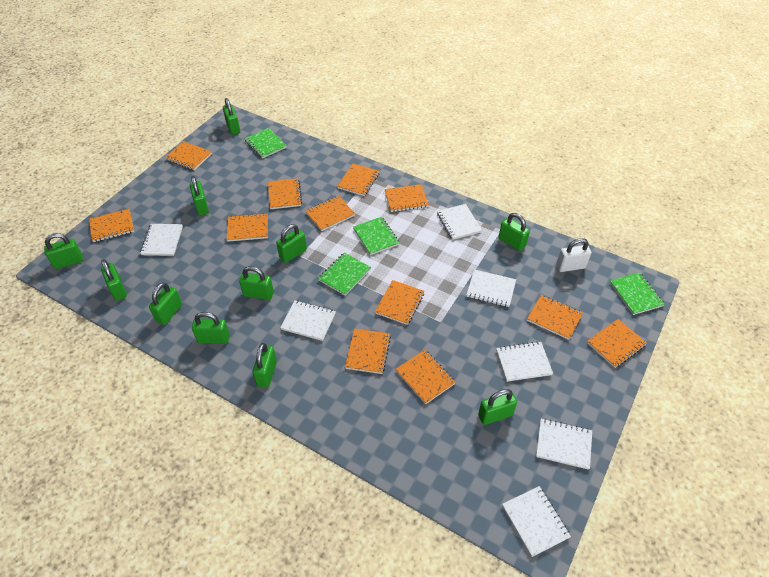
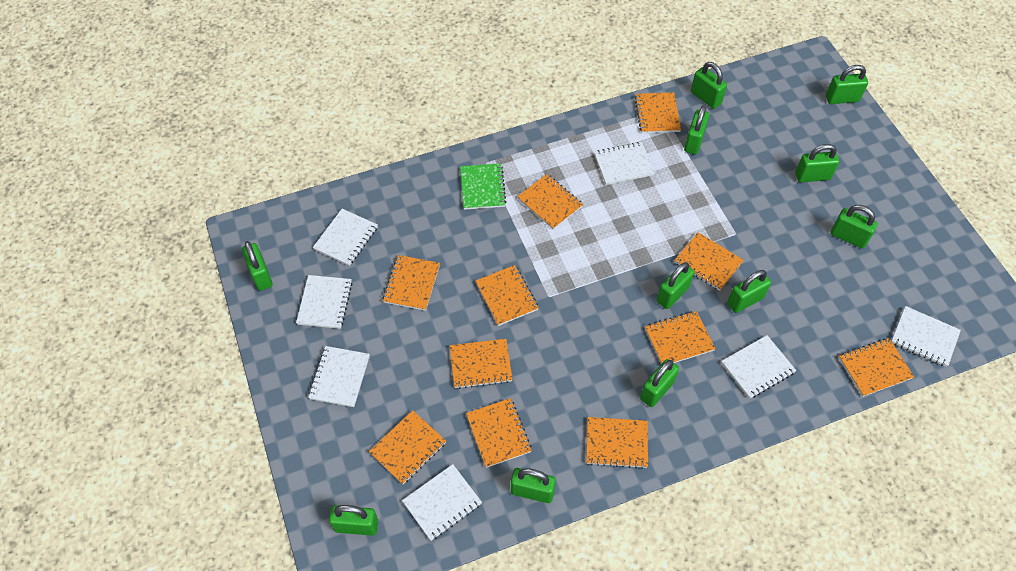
green notebook: [244,128,287,158] [318,253,371,296] [353,217,400,255] [610,272,665,315] = 4 -> [460,164,506,210] = 1
orange notebook: [89,209,134,242] [165,141,212,170] [227,213,268,242] [268,178,302,209] [306,196,355,231] [337,163,380,196] [345,328,391,374] [375,280,424,325] [384,184,429,212] [396,350,456,404] [527,295,583,340] [587,319,647,368] = 12 -> [369,410,446,484] [383,255,440,311] [450,339,513,389] [466,398,532,468] [475,265,538,326] [517,174,583,230] [586,417,648,469] [635,92,681,133] [645,311,715,364] [674,232,744,291] [839,338,914,397] = 11
white padlock: [556,238,591,272] = 1 -> none = 0

